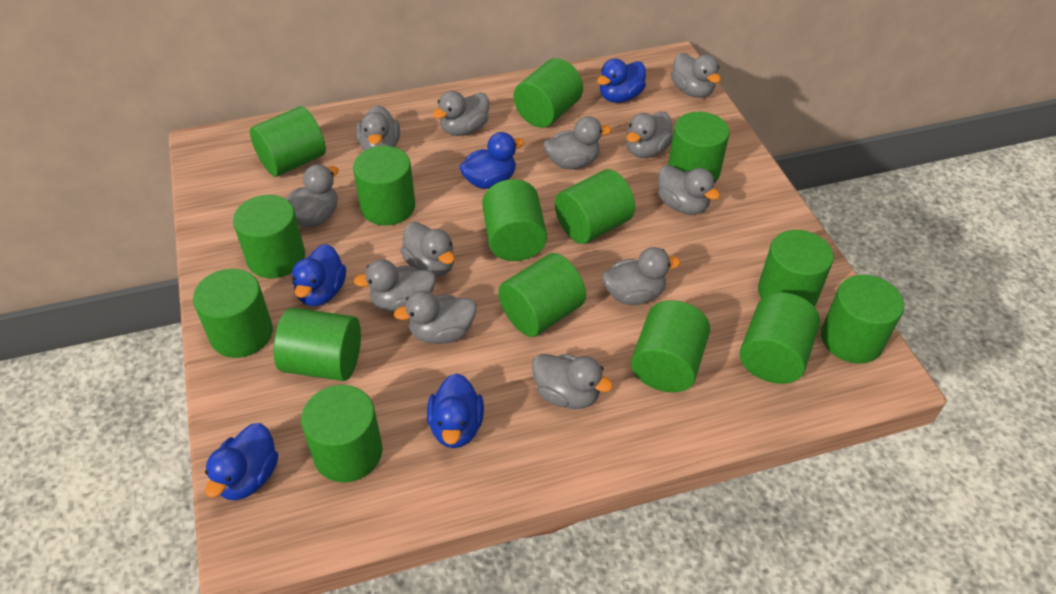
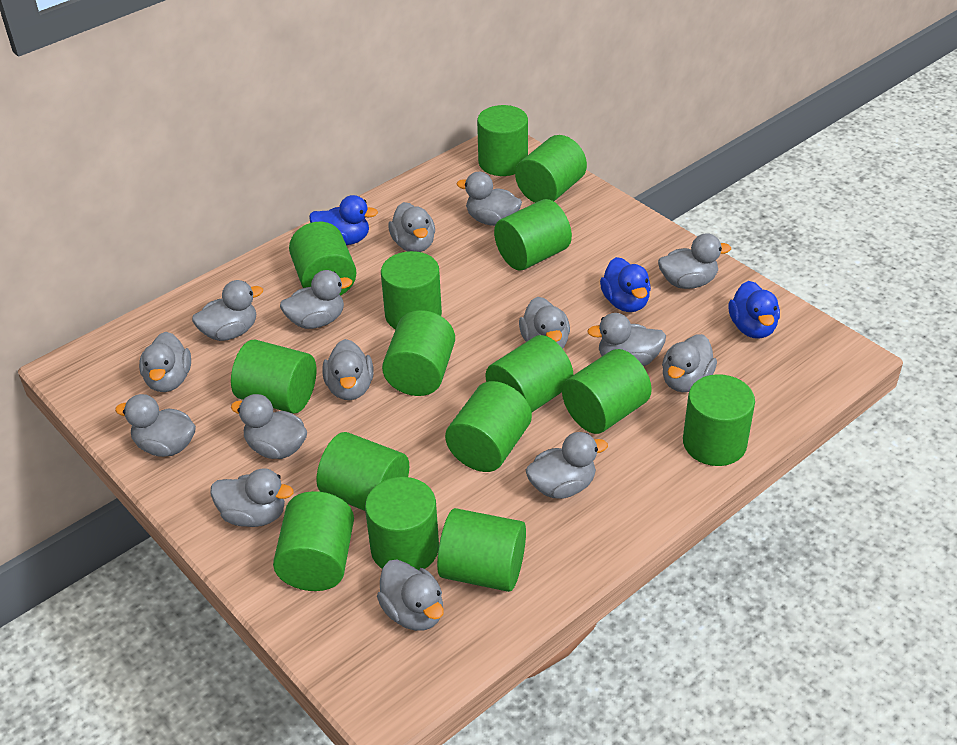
blue duck: [205,423,278,501] [292,244,346,306] [427,373,484,448] [459,132,524,189] [597,59,646,103] = 5 -> [309,195,378,245] [600,257,651,312] [729,281,780,339] = 3
grey duck: [286,164,339,227] [354,259,436,312] [356,105,400,151] [394,290,476,344] [400,222,455,277] [433,91,489,136] [532,354,613,409] [543,116,611,169] [602,247,681,305] [626,112,673,158] [658,165,720,215] [671,53,721,98] = 12 -> [115,394,196,457] [139,332,191,392] [192,280,263,341] [210,468,293,527] [231,394,307,459] [280,270,352,329] [322,339,373,400] [377,560,444,631] [388,202,435,252] [457,172,522,226] [519,297,570,349] [526,432,608,499] [587,313,666,366] [658,233,731,289] [662,334,717,392] = 15

